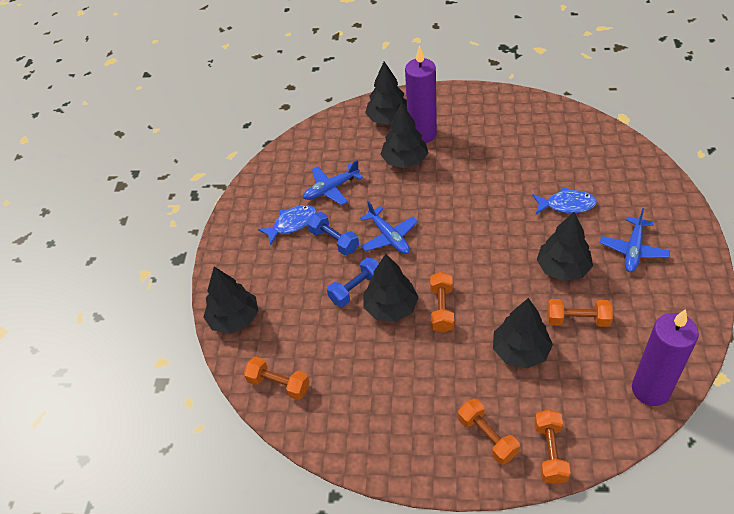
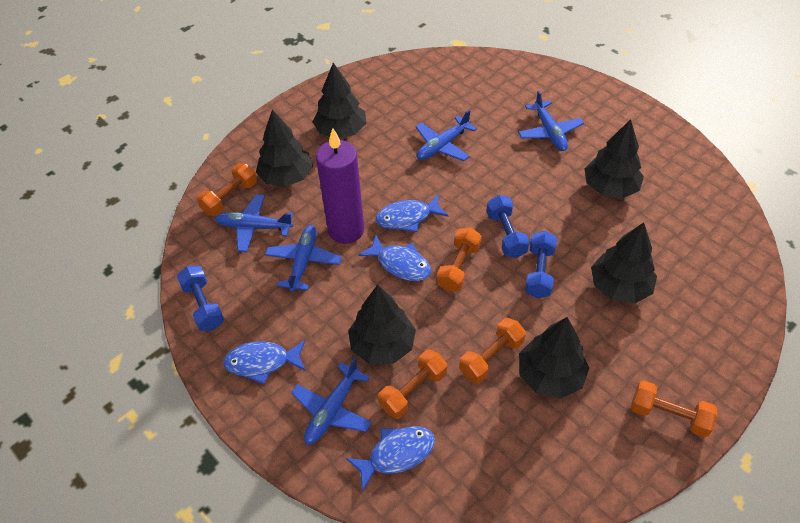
blue dumbbell: [307,212,359,255] [327,257,379,307] = 2 -> [177,266,224,331] [487,195,530,258] [525,231,557,298] = 3
blue fish: [258,205,317,246] [533,187,597,214] = 2 -> [223,340,306,384] [346,426,435,492] [358,235,431,281] [376,194,449,232] = 4
blue plane: [303,160,363,205] [360,201,418,254] [600,208,670,272] = 3 -> [215,194,293,252] [265,225,342,292] [291,357,372,445] [415,110,477,161] [518,91,584,151] = 5
purple candle: [405,45,437,143] [632,309,699,406] = 2 -> [316,128,364,244] = 1

